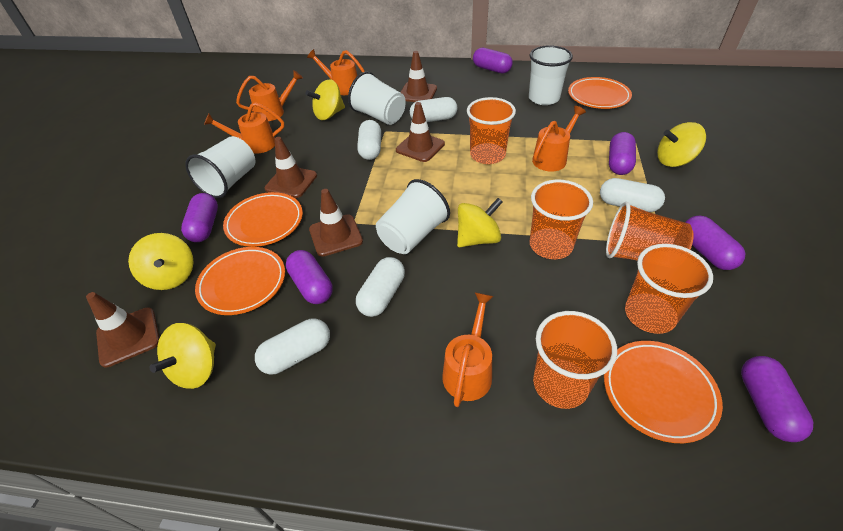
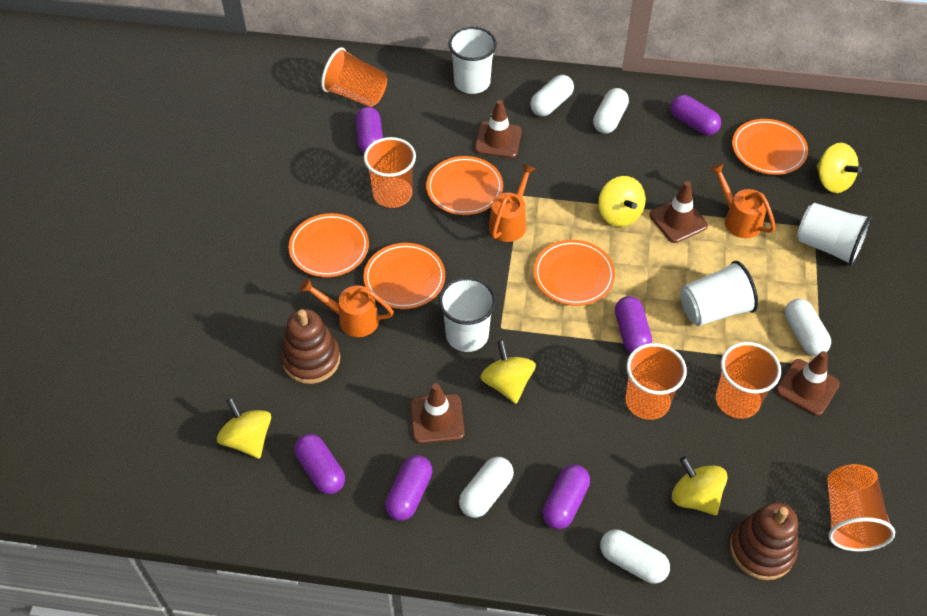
brown stacking toy: none = 0 -> [281,309,340,384] [730,502,798,580] = 2
brown traffic cone: [86,292,160,368] [264,137,317,198] [309,189,363,257] [396,102,445,162] [400,51,437,102] = 5 -> [410,383,465,444] [475,100,522,158] [649,181,708,243] [776,351,840,416] = 4
orange plate: [195,247,285,315] [223,192,303,247] [568,77,632,109] [604,341,723,443] = 4 -> [289,213,369,277] [364,243,445,309] [426,156,503,215] [533,240,615,306] [732,119,808,175] = 5
orange watering can: [204,102,284,154] [236,70,303,121] [307,49,365,95] [442,292,494,407] [532,106,586,172] = 5 -> [300,278,394,337] [489,164,536,242] [710,163,775,238] = 3

